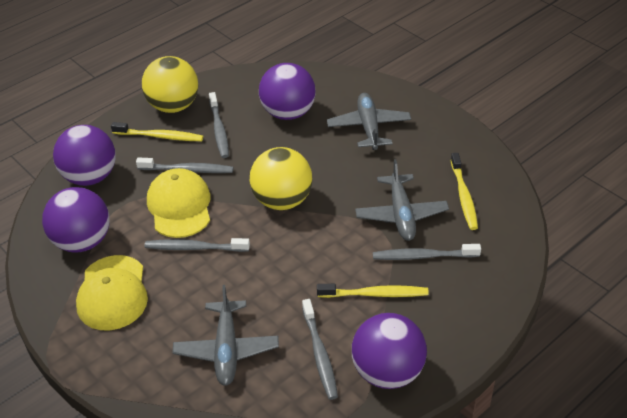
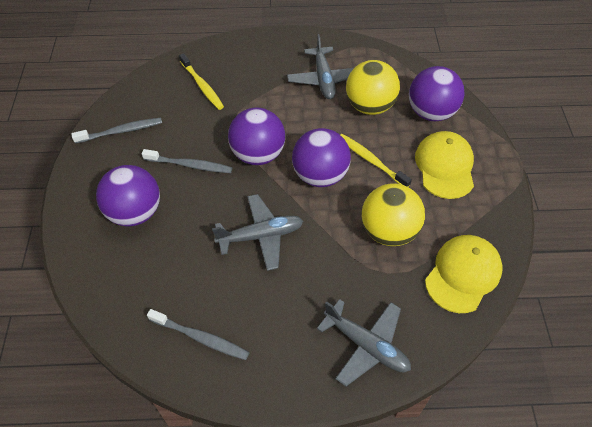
grey toothbrush: [136,157,233,173] [144,238,250,252] [209,92,229,158] [302,299,338,400] [373,244,481,260] = 5 -> [71,118,162,144] [142,149,232,173] [147,309,250,360] = 3
yellow toothbrush: [111,122,203,141] [317,284,429,298] [451,153,478,230] = 3 -> [179,53,224,110] [340,134,412,187] = 2

